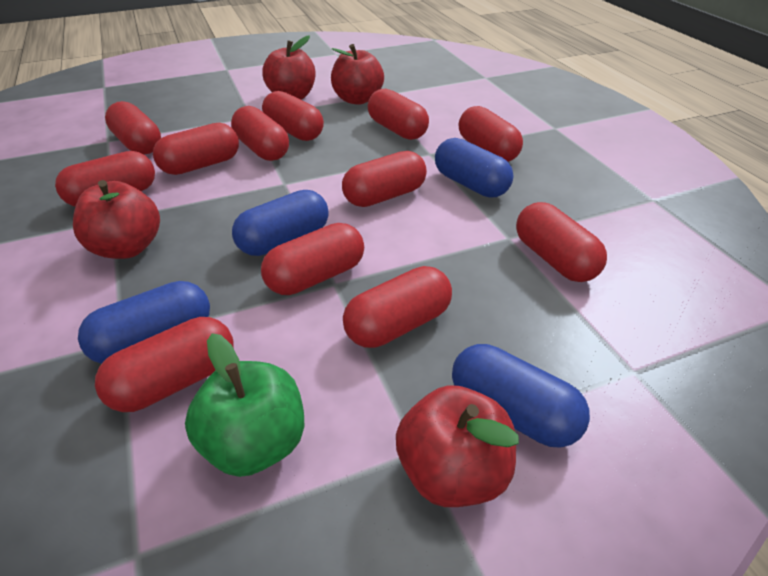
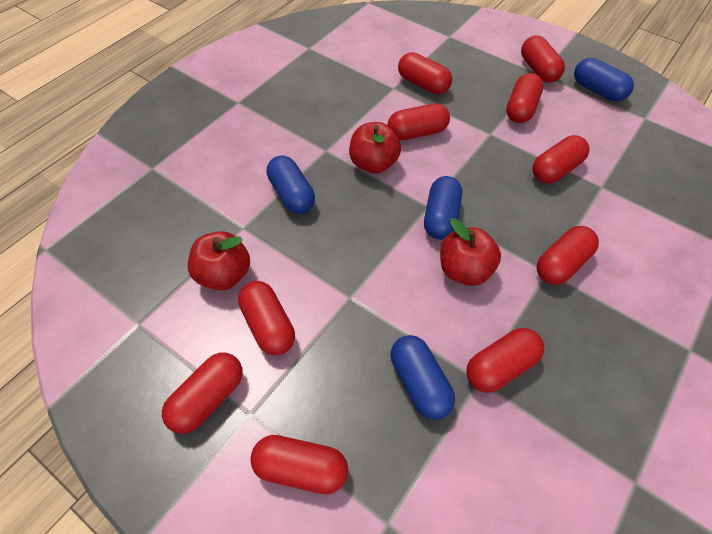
green apple: [185,333,304,477] = 1 -> none = 0
red apple: [73,180,160,259] [262,35,316,100] [331,44,384,105] [396,385,519,507] = 4 -> [188,231,250,291] [349,122,401,173] [440,218,501,286] = 3
red capsule: [55,151,155,207] [95,317,233,412] [105,101,161,155] [153,123,239,175] [231,106,289,161] [261,223,364,295] [262,91,324,141] [342,151,427,207] [343,266,452,348] [368,89,429,140] [459,106,523,162] [516,202,607,282] = 12 -> [162,353,243,434] [238,281,295,356] [250,435,348,494] [387,103,450,140] [398,52,452,94] [466,328,544,393] [506,73,543,123] [521,35,565,83] [532,135,590,183] [536,226,599,285] = 10

